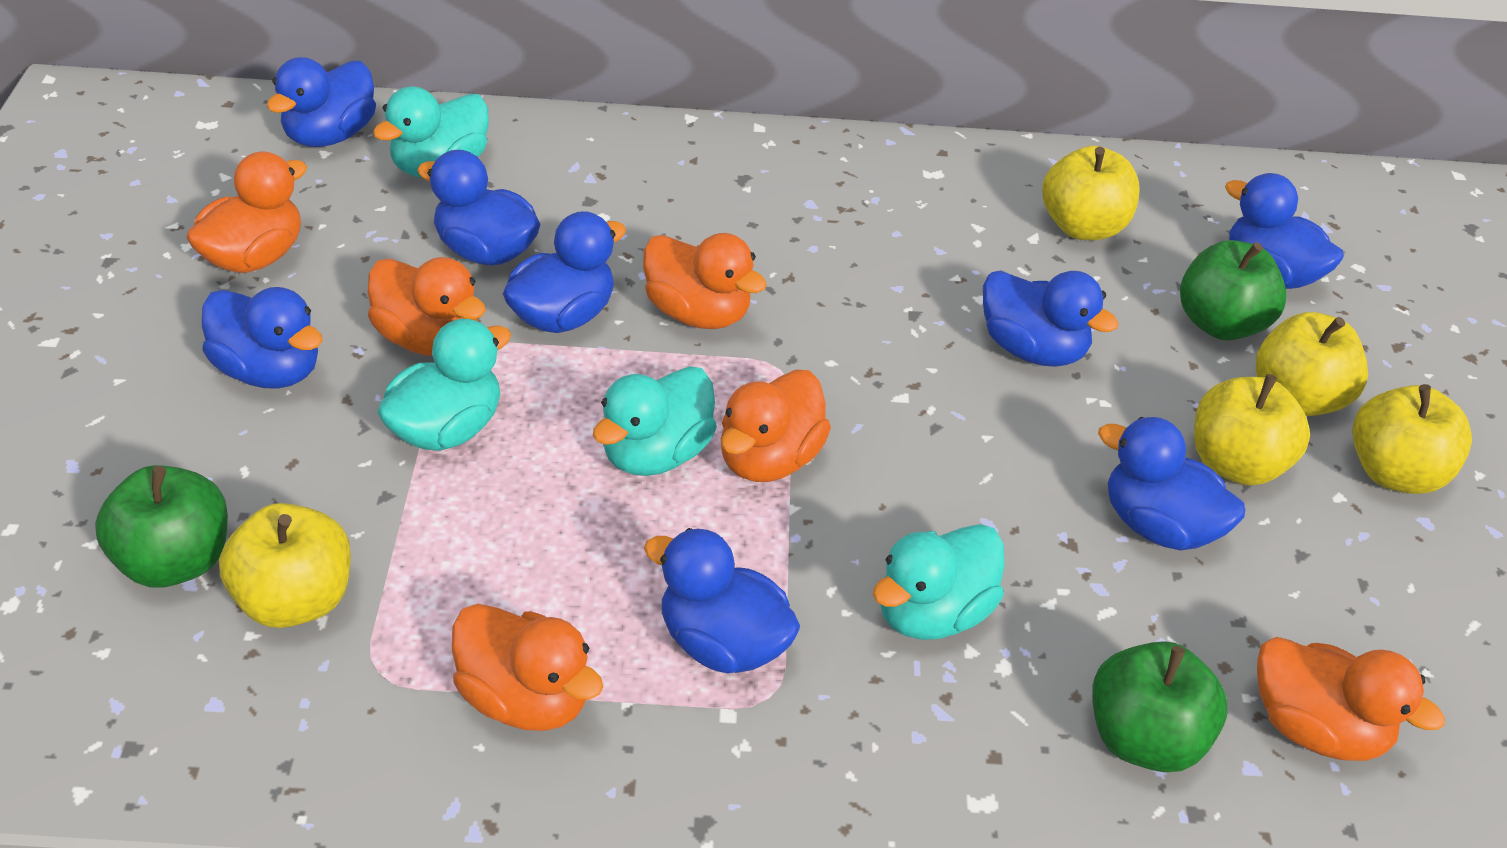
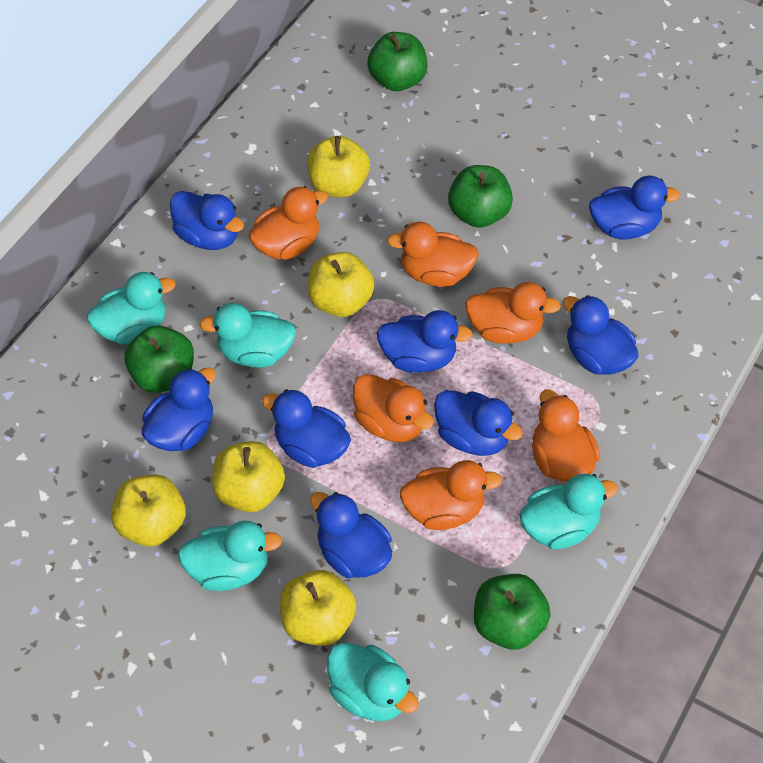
green apple: [95,465,228,587] [1092,641,1228,772] [1180,240,1287,340] = 3 -> [125,326,194,393] [367,32,428,91] [448,165,513,228] [474,574,551,650] = 4
turquoise duck: [373,86,489,177] [377,319,511,451] [593,366,717,476] [873,524,1005,640] = 4 -> [87,272,175,344] [178,521,282,591] [199,303,296,368] [327,643,419,721] [519,474,618,550] = 5

